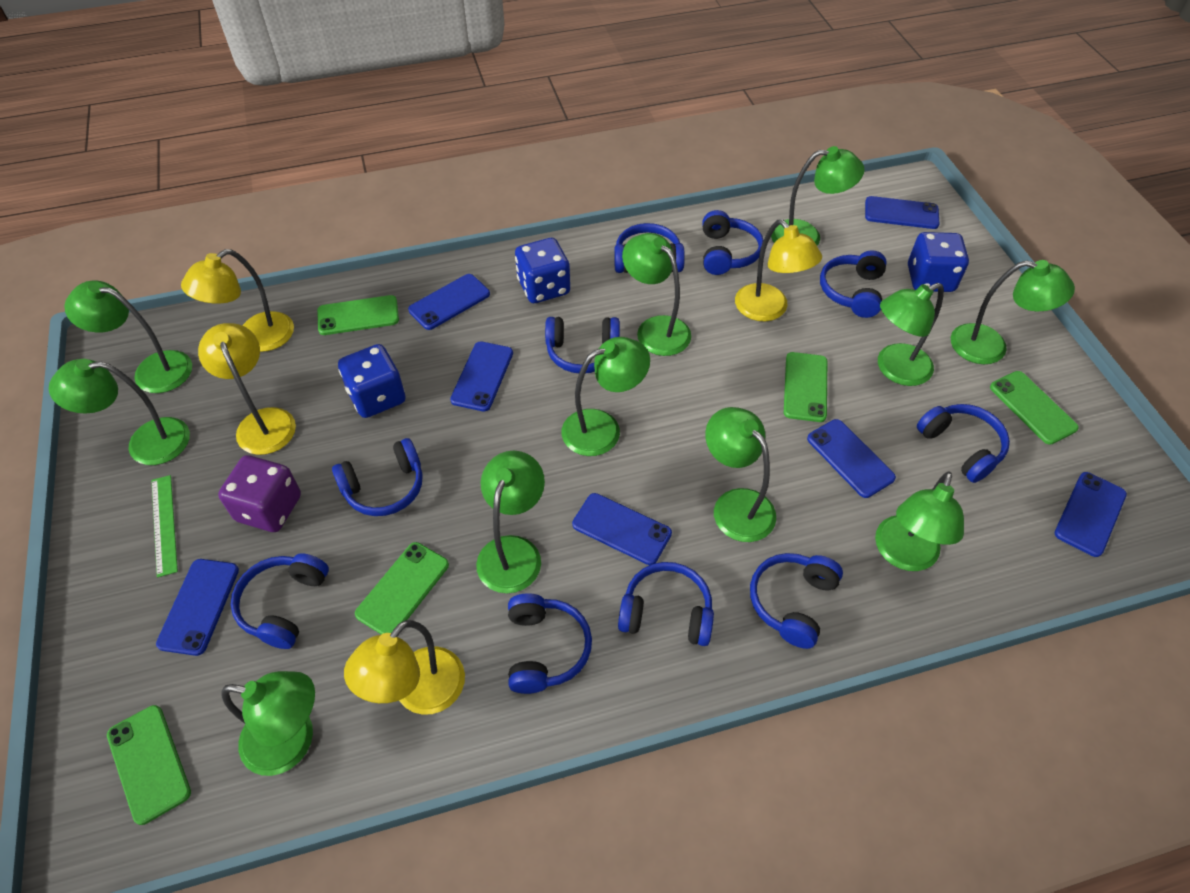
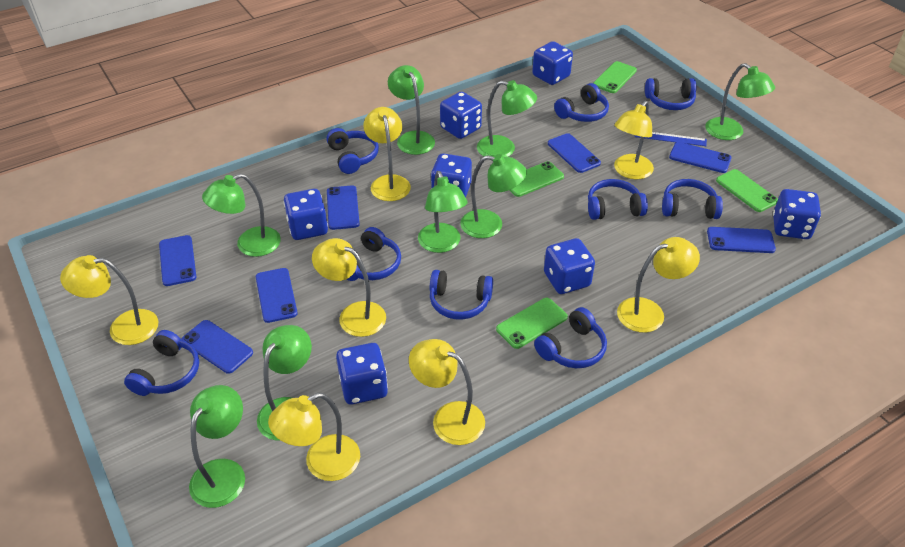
blue dice: [338,344,406,418] [515,238,570,303] [908,232,969,292] = 3 -> [284,189,328,240] [336,343,388,405] [431,153,472,197] [440,92,482,139] [532,41,573,85] [544,238,595,294] [773,189,821,239] = 7
blue headphones: [231,553,329,649] [332,438,422,516] [508,593,592,694] [545,317,620,373] [614,223,685,273] [618,562,714,646] [702,210,763,275] [750,553,843,649] [820,250,887,318] [917,404,1010,483] = 10 -> [124,330,199,396] [326,128,379,174] [346,227,401,281] [430,270,493,320] [534,307,607,368] [554,83,609,122] [588,179,648,220] [645,78,697,110] [662,179,723,219] = 9
blue ruler: none = 0 -> [635,132,707,146] = 1
green lamp: [49,359,190,465] [64,281,192,393] [222,671,315,776] [476,451,545,593] [562,337,650,456] [622,233,691,356] [705,407,776,542] [771,146,865,245] [875,471,964,571] [878,283,944,386] [951,260,1075,364] = 11 -> [189,385,245,508] [202,174,281,257] [257,325,312,441] [388,65,435,155] [418,171,468,253] [460,154,527,238] [477,80,537,157] [705,63,775,140] = 8
green phone: [107,705,191,825] [317,295,399,335] [355,542,449,634] [784,352,827,422] [990,371,1079,445] = 5 -> [496,298,568,349] [509,161,564,197] [593,61,637,93] [716,169,778,212] = 4
green ruler: [151,475,178,578] = 1 -> none = 0
purple dice: [218,455,301,532] = 1 -> none = 0
yellow lamp: [181,249,294,352] [198,323,296,455] [344,620,465,715] [735,220,822,321] = 4 -> [60,255,158,345] [268,393,360,481] [312,238,386,337] [363,107,411,201] [409,339,485,445] [614,101,654,179] [617,237,700,333] = 7

